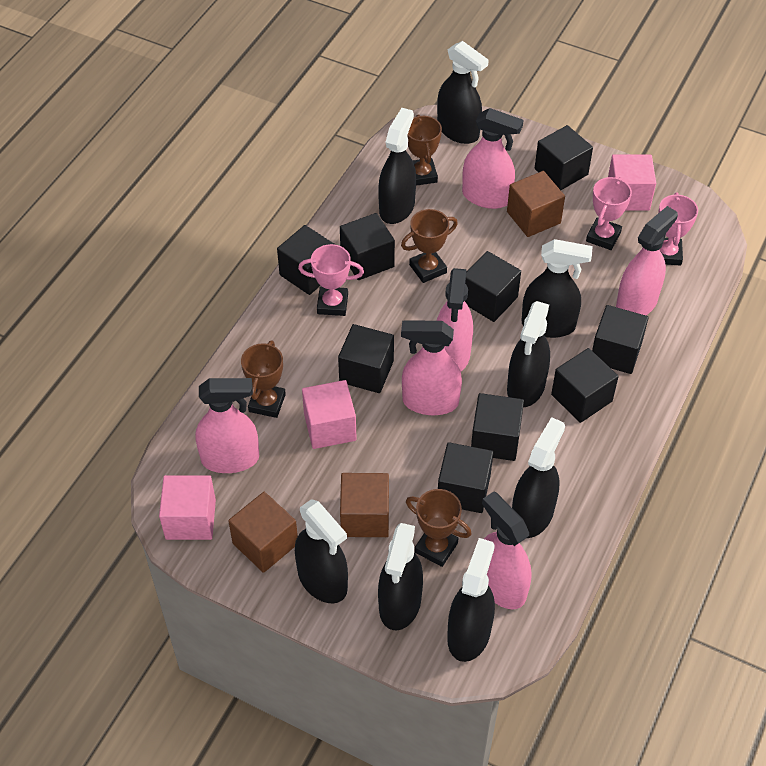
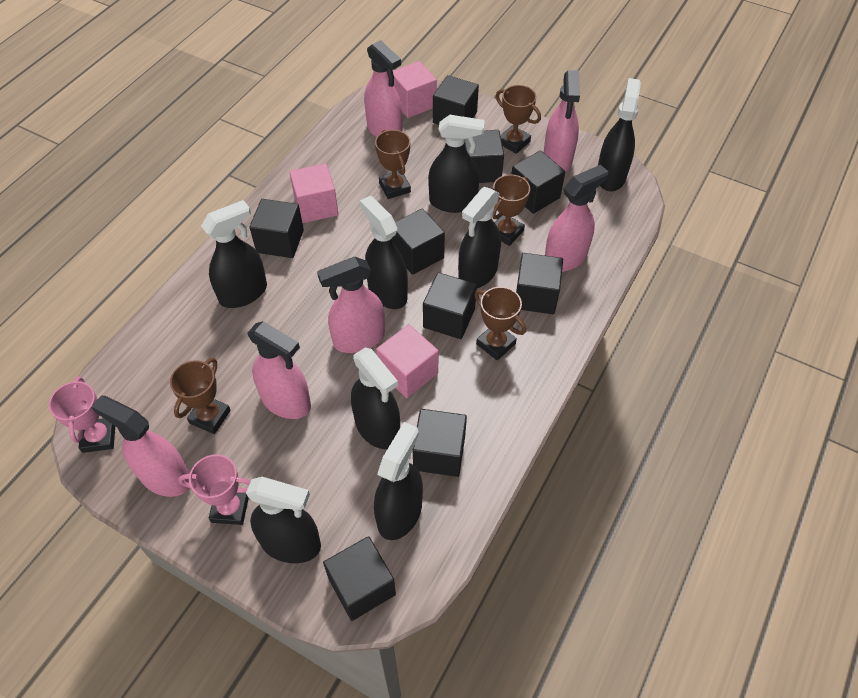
brown cube: [228,492,298,573] [340,473,389,537] [507,171,565,237] = 3 -> none = 0
brown trophy: [241,341,286,418] [401,209,458,283] [406,489,472,567] [407,114,442,186] = 4 -> [170,358,231,434] [375,130,411,199] [474,287,526,360] [492,174,530,246] [496,85,541,154] = 5
pink trophy: [298,244,364,316] [586,177,632,250] [658,192,698,266] = 3 -> [49,376,115,453] [178,454,251,525] = 2

